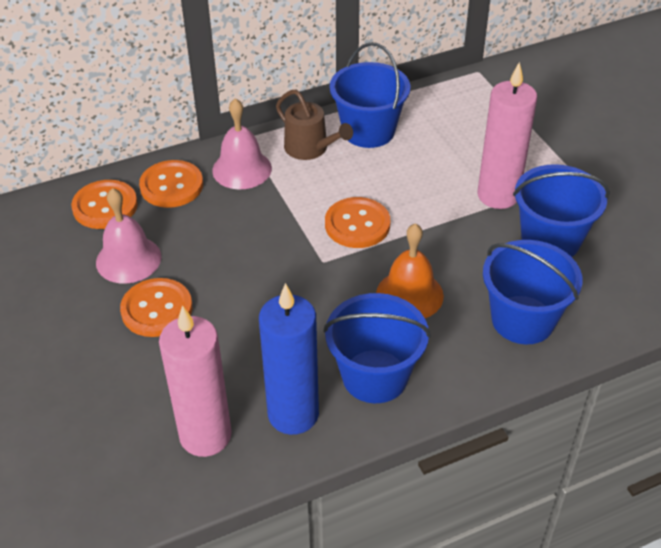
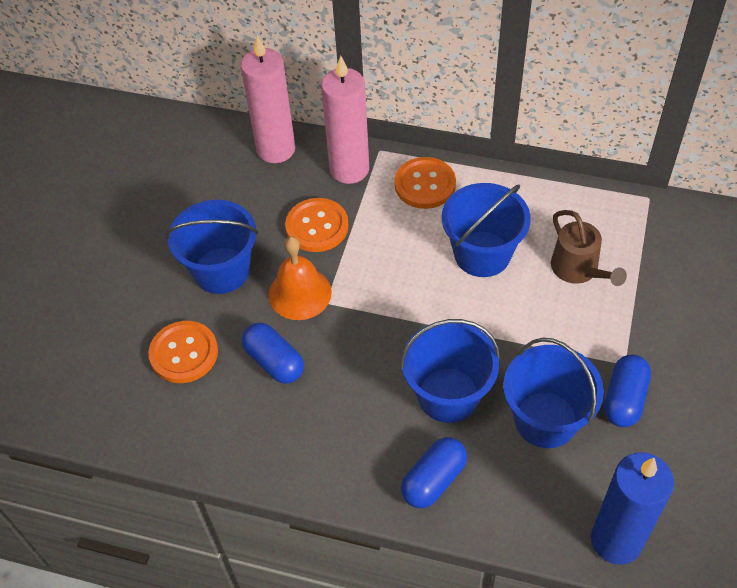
blue capsule: none = 0 -> [242,323,304,384] [401,437,467,508] [604,354,651,427] = 3
orange button: [71,180,138,229] [120,278,192,337] [139,160,203,208] [325,197,390,248] = 4 -> [148,321,218,383] [285,198,349,252] [394,157,456,209] = 3
pink bell: [96,188,161,284] [212,98,272,189] = 2 -> none = 0

